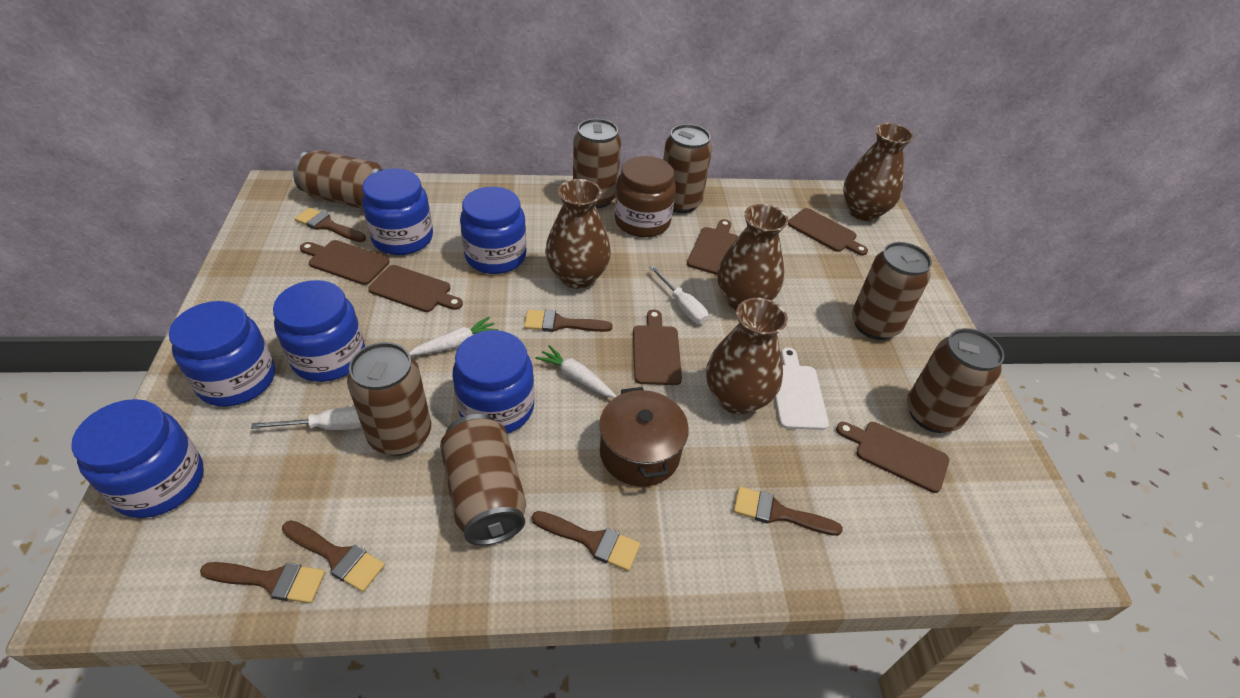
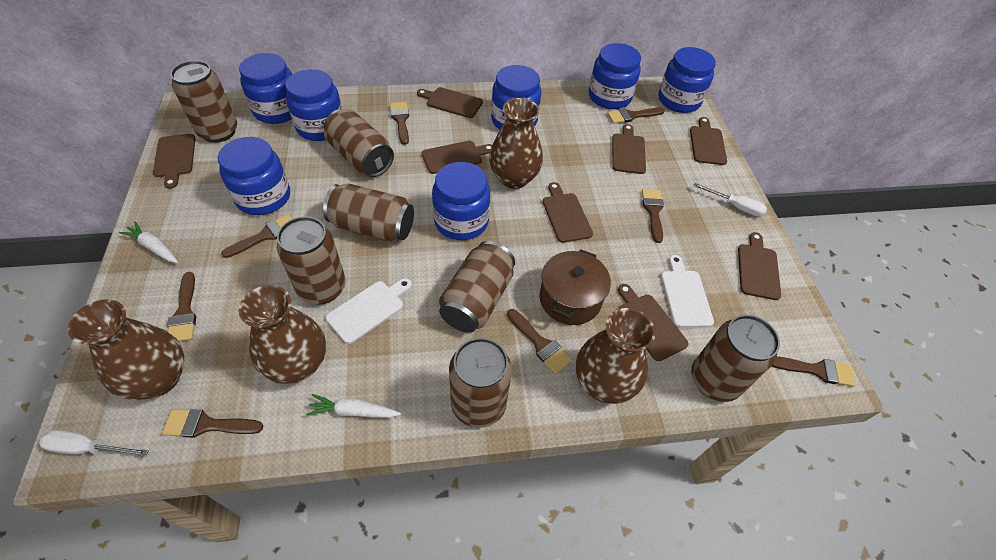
blue jar: [71,399,204,518] [169,301,275,407] [273,280,365,382] [362,169,433,255] [453,330,535,434] [460,187,527,274] = 6 -> [218,137,290,215] [239,53,292,124] [285,69,342,141] [432,162,490,240] [491,65,541,129] [589,43,641,109] [658,47,716,113] = 7
brown brush: [200,562,325,603] [282,520,385,592] [295,207,366,242] [524,310,613,332] [532,511,640,571] [733,487,843,536] = 6 -> [162,409,263,438] [167,272,196,342] [221,214,292,258] [390,102,409,145] [507,309,573,374] [607,108,665,124] [642,189,664,243] [772,356,856,387] = 8
brown cutting board: [300,240,390,285] [368,265,463,312] [633,310,682,385] [687,219,738,275] [788,208,868,256] [836,422,949,493] = 6 -> [153,134,196,189] [417,87,483,118] [422,140,492,174] [543,182,593,243] [612,124,646,174] [618,284,689,361] [690,117,727,165] [738,232,781,300] = 8
brown jar: [614,156,676,237] = 1 -> none = 0
white cutting board: [775,348,829,430] = 1 -> [326,278,412,344] [661,255,714,327] = 2

